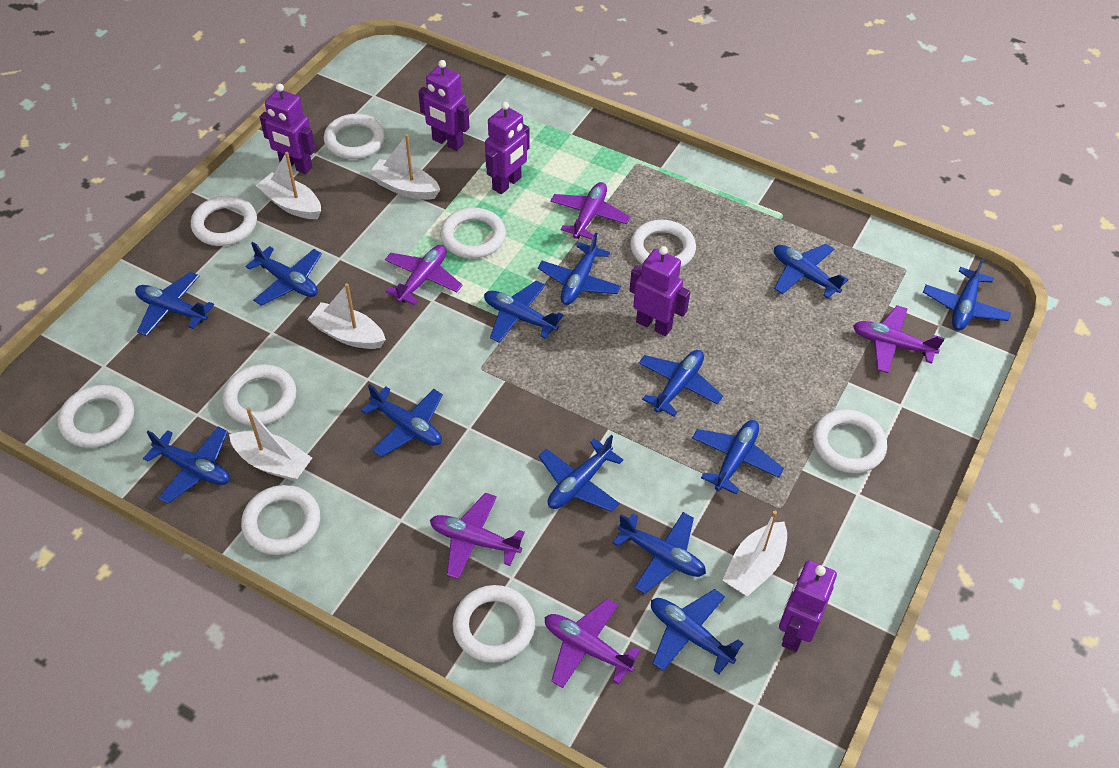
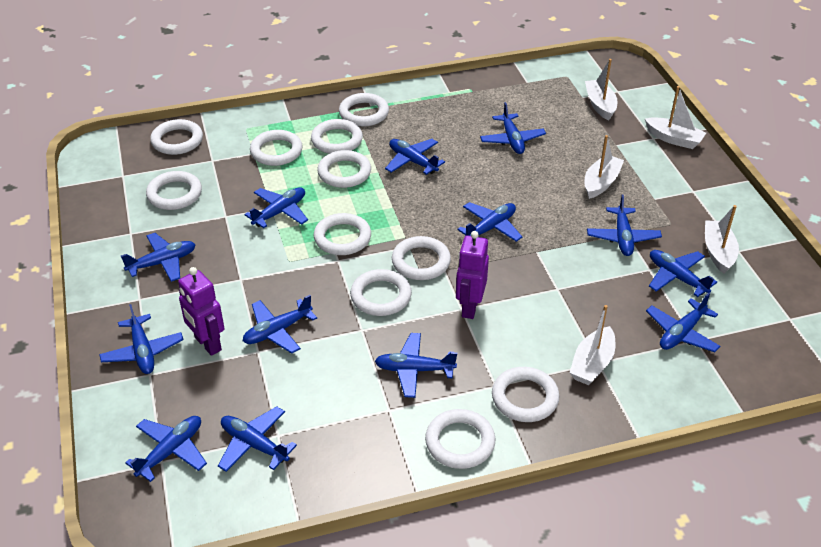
purple plane: [385,245,463,305] [430,493,525,579] [545,598,641,688] [550,182,630,239] [853,305,945,373] = 5 -> none = 0
purple robot: [260,84,316,174] [418,60,470,151] [485,102,529,194] [629,246,690,336] [779,560,837,652] = 5 -> [178,267,224,356] [456,231,489,319] = 2
white ring: [58,385,134,448] [191,196,257,246] [222,364,296,426] [241,485,320,555] [324,114,385,159] [440,208,506,259] [453,585,535,663] [630,220,696,268] [813,409,887,473] = 9 -> [146,171,202,210] [150,119,203,155] [250,130,303,166] [311,119,363,154] [314,213,371,255] [317,150,371,188] [339,93,389,126] [350,269,412,316] [392,236,451,280] [425,409,495,469] [492,367,559,422] = 11

